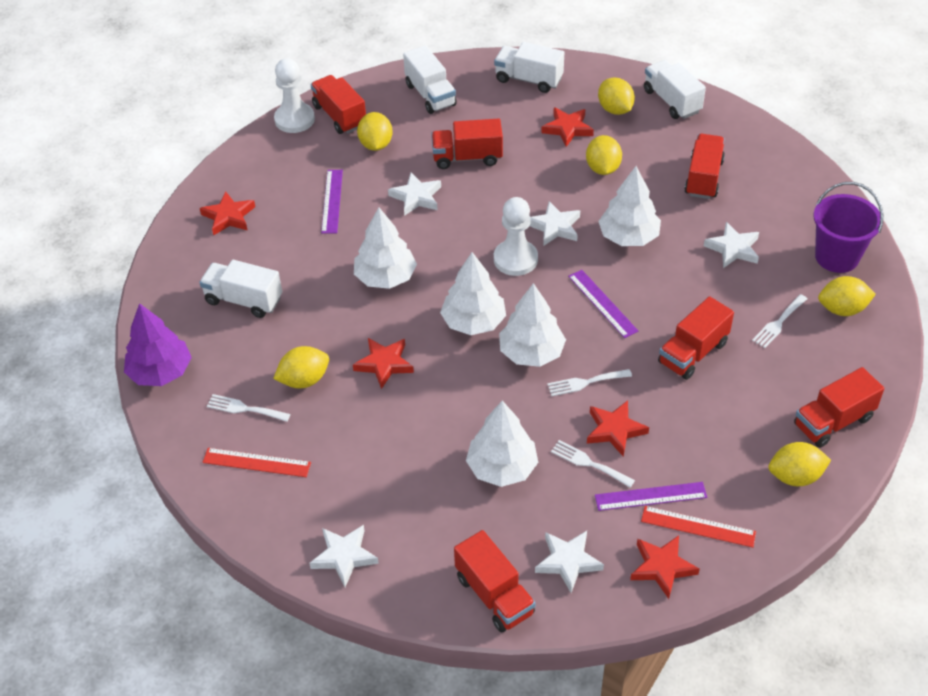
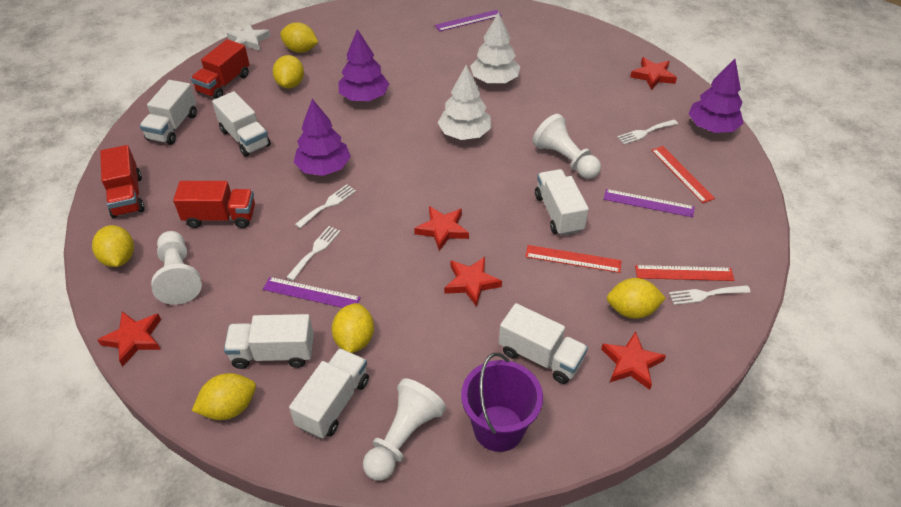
purple tree: [124,303,192,386] = 1 -> [294,99,351,176] [339,29,389,101] [688,59,744,133] = 3
red ruler: [202,448,311,477] [641,506,756,548] = 2 -> [525,245,622,273] [635,265,734,281] [651,146,715,203] = 3
red truck: [311,75,366,134] [431,119,503,169] [454,530,536,632] [658,296,734,380] [684,134,725,199] [794,367,884,448] = 6 -> [100,145,145,218] [173,181,255,228] [191,39,250,99] = 3
white pawn: [274,58,315,133] [494,197,538,276] = 2 -> [151,231,202,305] [363,378,446,481] [533,114,601,179] = 3
white star: [309,525,379,587] [388,173,441,216] [530,201,580,246] [535,531,604,593] [704,222,759,268] = 5 -> [227,23,270,51] = 1
white tree: [354,207,417,289] [440,252,506,335] [466,401,538,487] [499,283,566,367] [598,166,661,246] = 5 -> [438,65,491,140] [470,12,520,83] = 2
white truck: [199,260,282,318] [403,45,457,114] [494,42,564,93] [644,60,706,119] = 4 -> [140,80,197,145] [212,91,271,157] [224,314,314,369] [289,348,369,439] [499,303,588,384] [535,169,589,236] = 6

